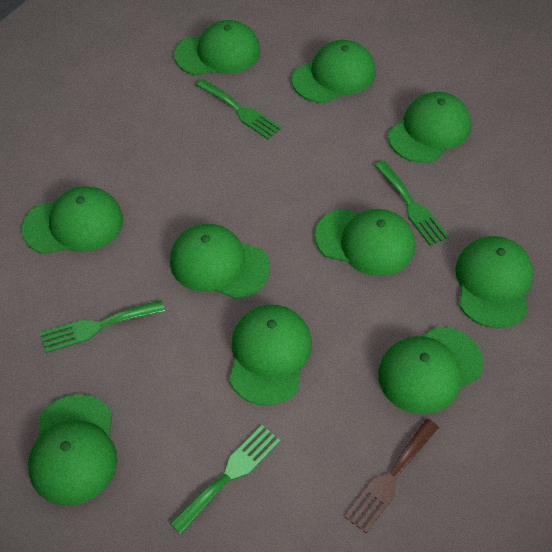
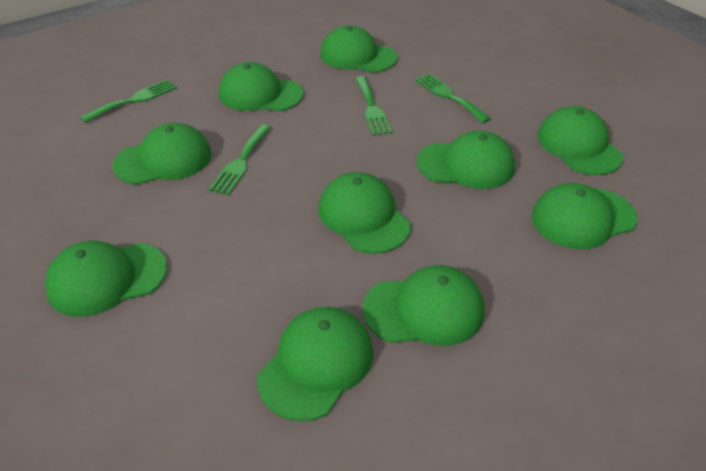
brown fork: [345,419,439,534] = 1 -> none = 0

